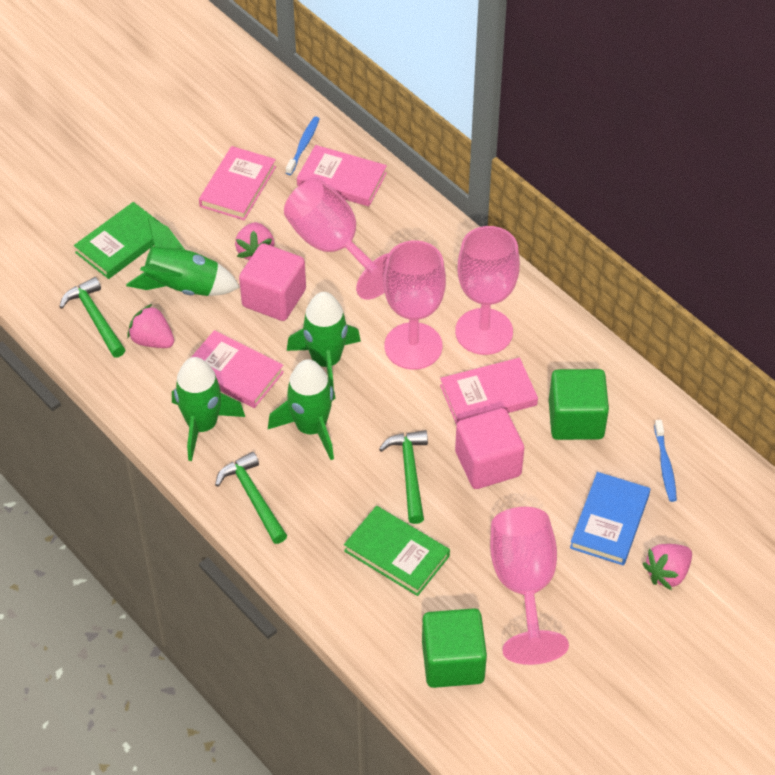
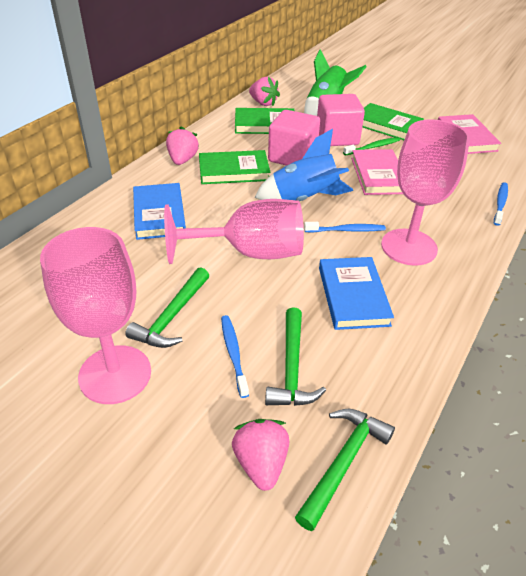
blue book: [570,472,650,566] = 1 -> [133,183,186,240] [319,257,394,330] = 2
blue rocket: none = 0 -> [255,129,353,201] = 1
blue toothbrush: [286,116,320,175] [654,420,677,502] = 2 -> [221,315,249,398] [304,222,386,233] [494,182,508,226] = 3
green book: [74,202,162,279] [344,506,450,596] = 2 -> [199,150,270,184] [235,108,294,134] [362,103,424,140] = 3
green cube: [422,608,487,688] [549,369,609,440] = 2 -> none = 0
green rocket: [126,218,240,296] [172,357,245,461] [268,359,336,460] [287,292,361,388] = 4 -> [304,49,366,116] = 1
green toothbrush: none = 0 -> [343,137,400,156] = 1
pink book: [192,330,284,408] [199,146,276,220] [297,145,387,206] [440,358,538,425] = 4 -> [351,149,403,195] [438,114,501,154] = 2
pink goblet: [284,179,389,300] [384,241,446,370] [455,226,520,355] [490,507,569,665] = 4 -> [40,227,151,404] [164,199,304,264] [381,119,470,266] = 3

